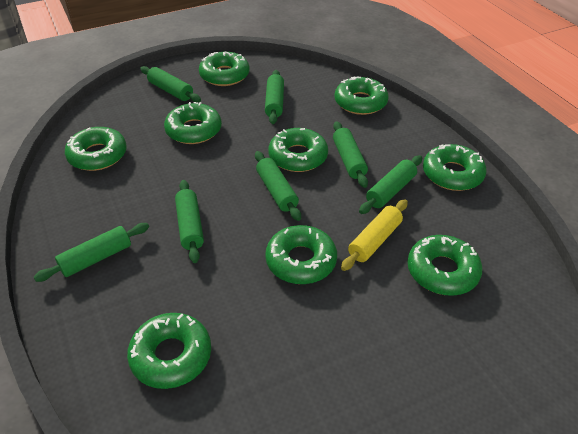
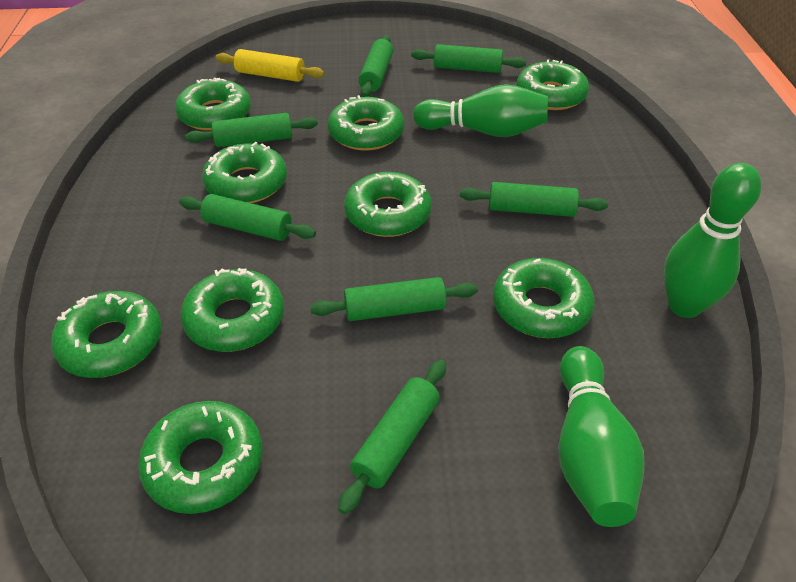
green bowling pin: none = 0 -> [413,84,548,137] [558,346,645,527] [664,163,762,318] = 3

